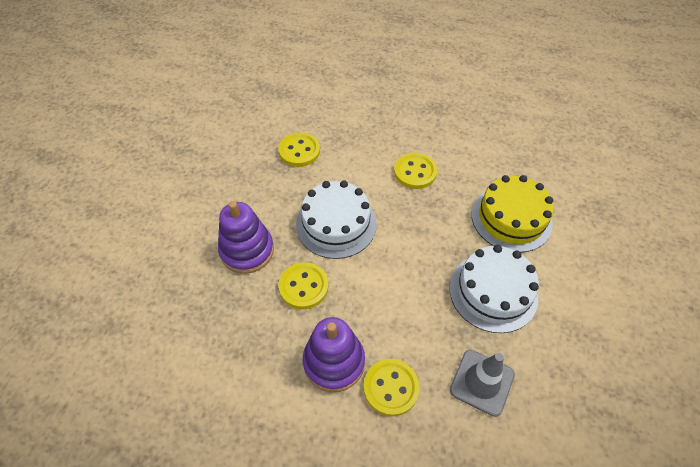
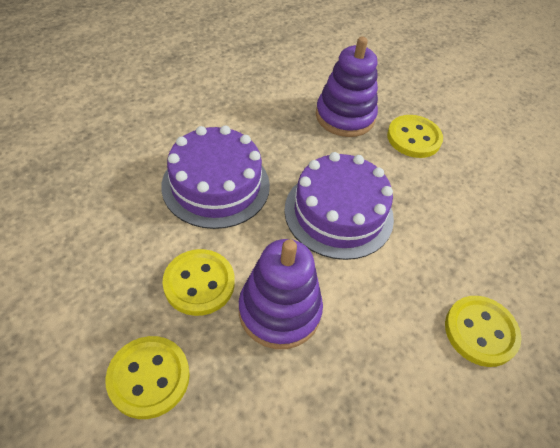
grey traffic cone: [450,350,515,417] = 1 -> none = 0
purple cake: none = 0 -> [161,125,270,229] [284,152,394,260] = 2
white cake: [296,180,377,259] [449,245,539,333] = 2 -> none = 0
yellow cake: [472,175,554,252] = 1 -> none = 0

